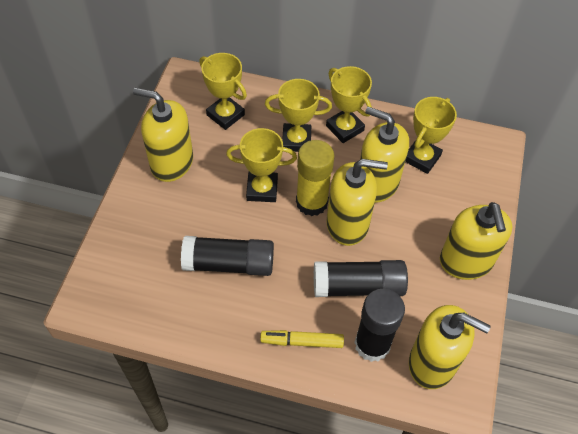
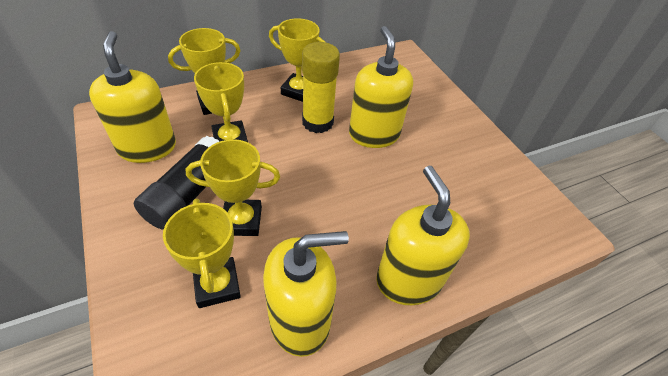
black glue stick: [181,236,274,276] [314,260,408,297] [354,289,405,362] = 3 -> [133,136,220,230] = 1
yellow marker: [260,330,344,348] = 1 -> none = 0
yellow soap dispenser: [133,88,193,182] [326,159,388,246] [360,107,409,203] [409,305,491,389] [440,202,513,280] = 5 -> [89,31,176,163] [263,231,349,357] [349,26,413,148] [376,166,470,305] = 4

